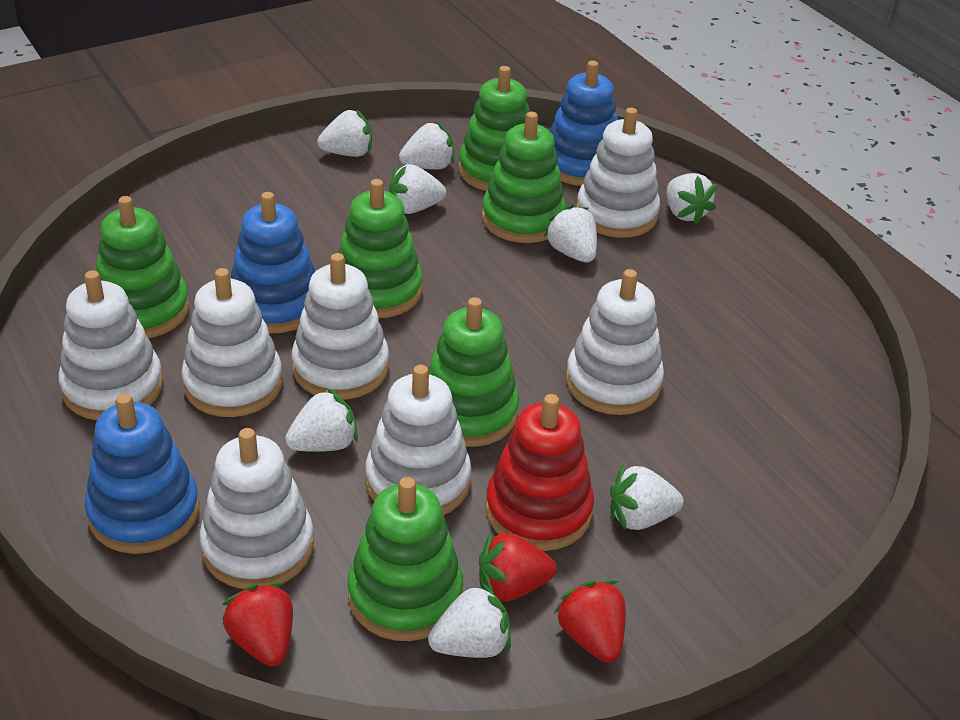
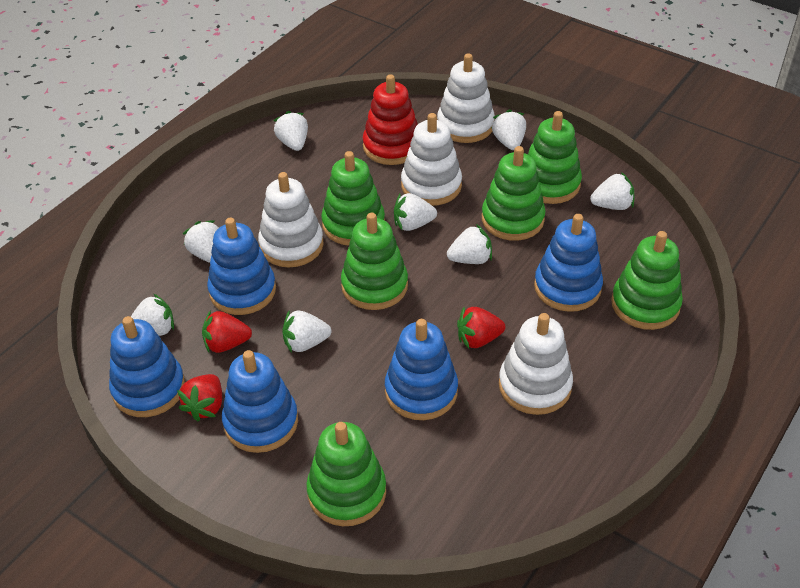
blue stacking toy: [85,393,199,554] [231,192,315,333] [550,61,618,186] = 3 -> [109,316,185,417] [207,218,276,315] [222,350,298,453] [385,319,458,420] [534,214,603,312] = 5
white stacking toy: [58,270,163,420] [181,268,283,417] [199,428,314,589] [291,253,389,400] [365,365,471,515] [566,269,664,415] [576,108,660,238] = 7 -> [258,172,324,267] [401,113,462,206] [437,53,495,143] [499,313,573,415] = 4

